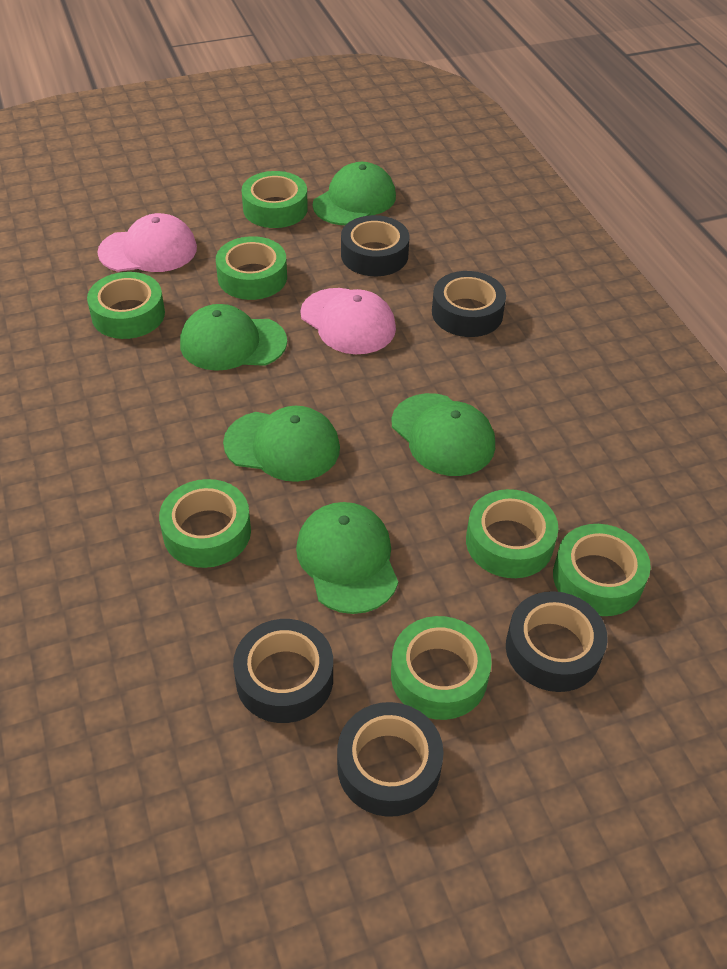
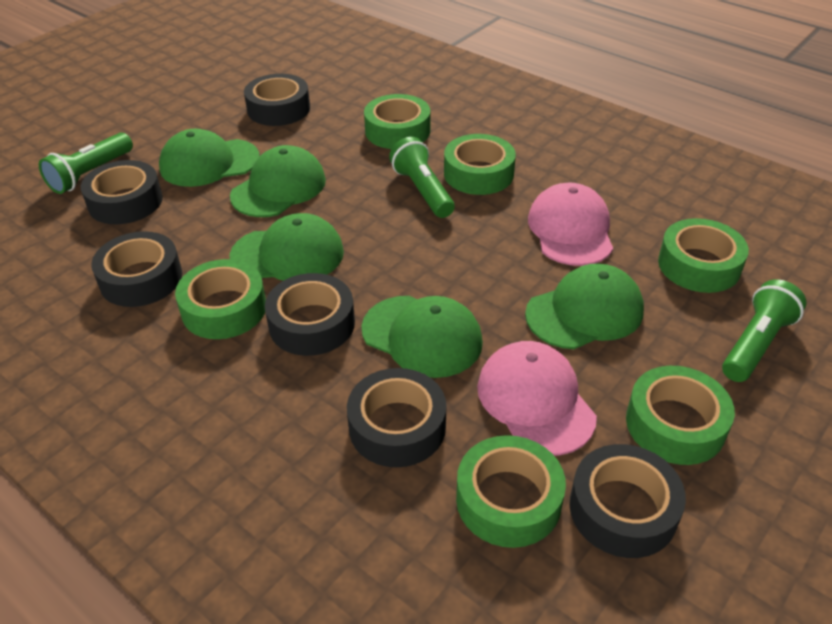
black tape: [233,619,333,723] [337,702,444,817] [341,215,409,276] [432,271,506,337] [506,591,608,692] = 5 -> [81,160,163,224] [91,231,182,307] [244,74,310,126] [265,273,355,356] [347,368,446,467] [569,444,686,558] = 6
green flashlight: none = 0 -> [39,133,133,194] [389,137,455,218] [722,279,807,382] = 3
green tape: [87,272,165,339] [159,479,251,568] [216,236,287,300] [241,171,308,228] [391,616,492,720] [466,489,558,578] [553,524,651,616] = 7 -> [175,259,266,339] [364,94,430,149] [444,134,516,195] [456,435,566,548] [626,366,735,465] [658,218,749,293] = 6

